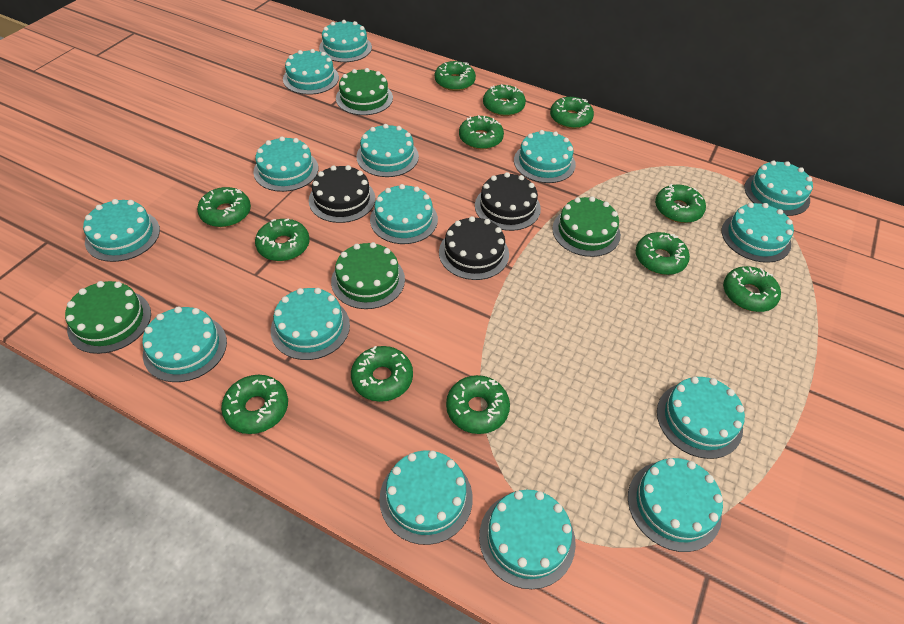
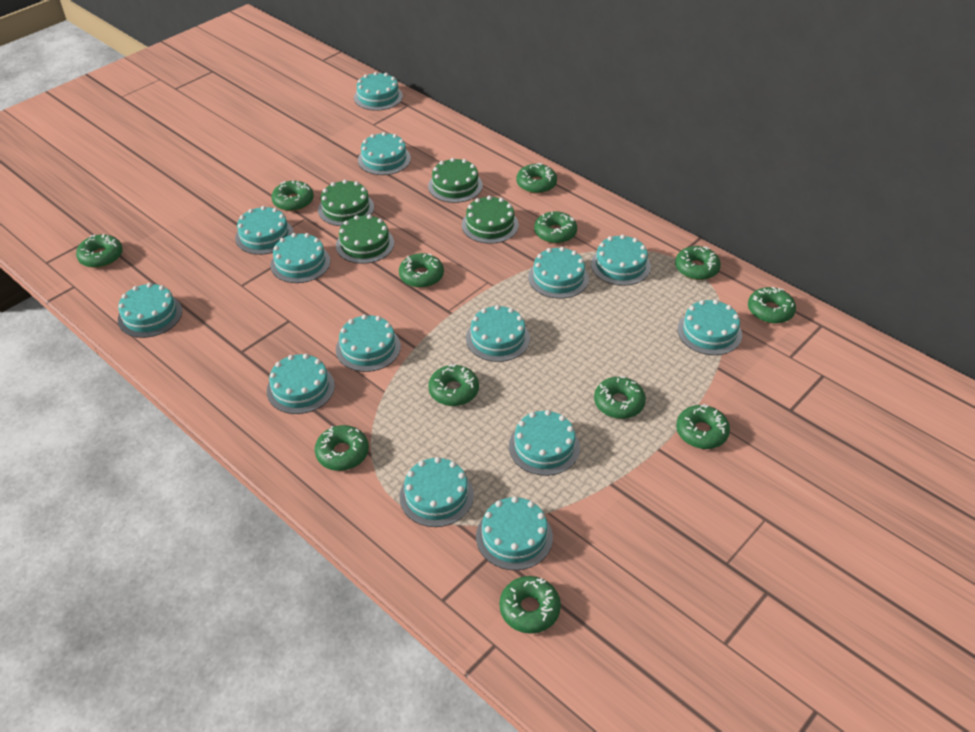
black cake: [309,165,375,223] [439,216,509,280] [475,172,541,231] = 3 -> none = 0
turquoise cake: [83,199,160,262] [142,306,227,382] [253,136,318,192] [271,288,350,360] [283,49,339,95] [319,20,372,62] [356,124,419,177] [370,184,438,244] [379,450,473,545] [479,490,576,589] [514,130,576,183] [628,458,723,552] [657,377,745,459] [722,203,794,263] [744,161,813,216] = 15 -> [118,283,182,338] [235,206,294,255] [267,354,335,414] [270,233,330,283] [336,314,401,372] [354,72,403,111] [358,132,411,175] [399,457,474,527] [466,305,530,362] [476,497,553,570] [509,410,580,476] [528,247,589,299] [591,235,651,286] [677,300,742,355] = 14

